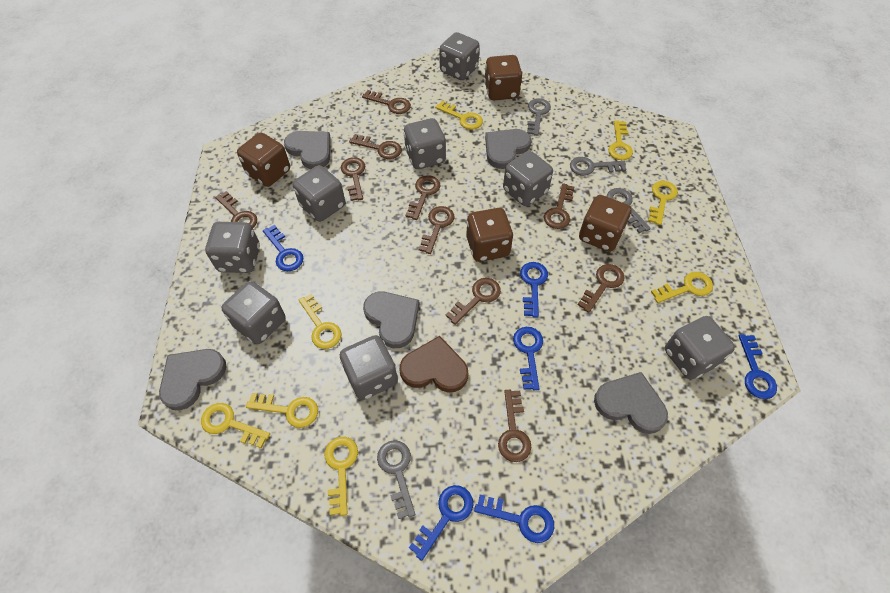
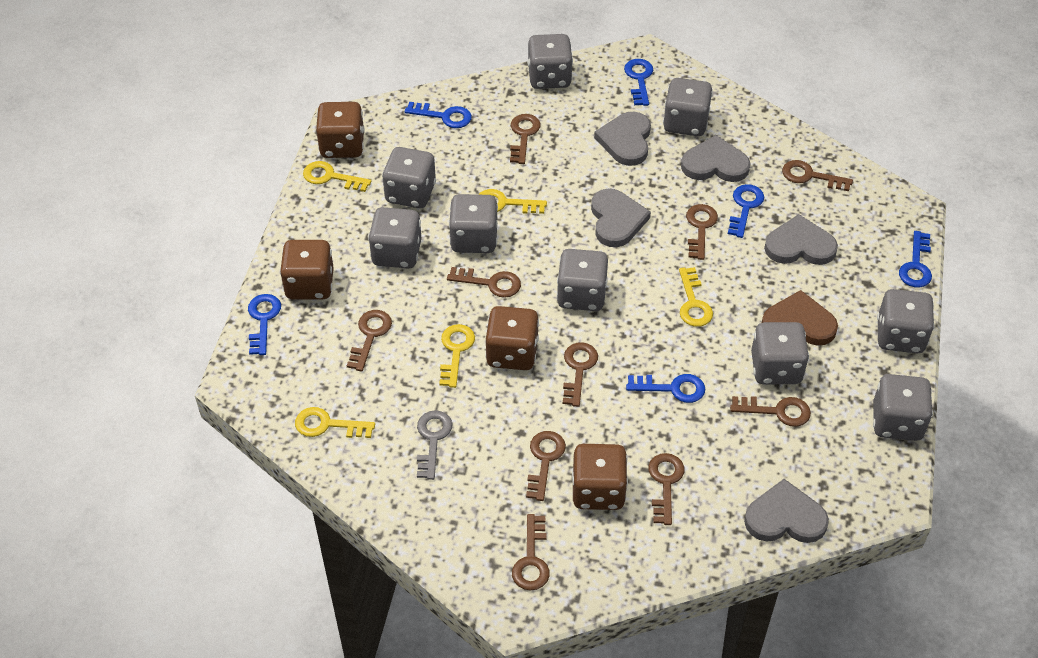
grey dice: [205,222,260,273] [221,281,285,344] [293,165,345,222] [340,335,398,400] [404,118,446,169] [439,32,480,80] [503,151,553,206] [665,316,735,380] = 8 -> [368,207,422,269] [382,147,436,208] [449,194,498,253] [527,34,573,89] [557,249,608,311] [663,78,713,136] [751,322,809,384] [873,374,933,441] [877,289,935,353] = 9
grey key: [377,440,415,519] [527,98,551,136] [570,157,627,176] [607,188,651,233] = 4 -> [417,410,452,480] = 1
yellow key: [201,403,270,448] [246,393,318,428] [299,294,342,349] [325,437,358,516] [435,101,483,130] [608,120,633,160] [648,181,678,225] [651,272,713,303] = 8 -> [295,407,375,438] [303,161,371,192] [439,324,475,388] [478,189,547,214] [679,267,713,327] = 5

